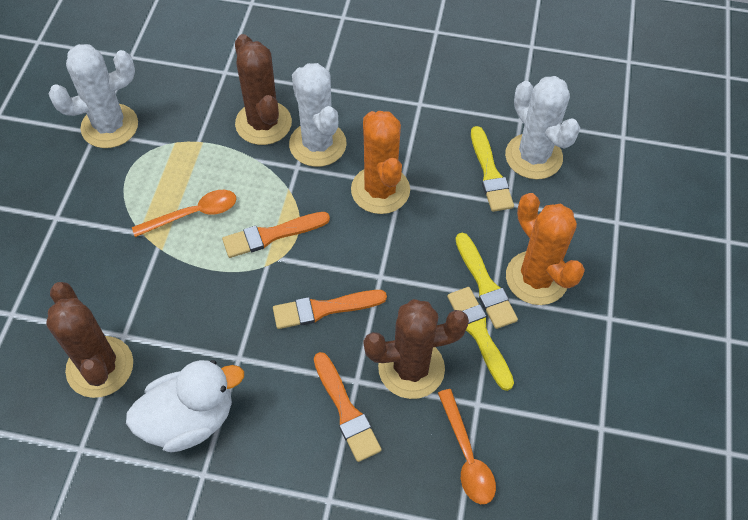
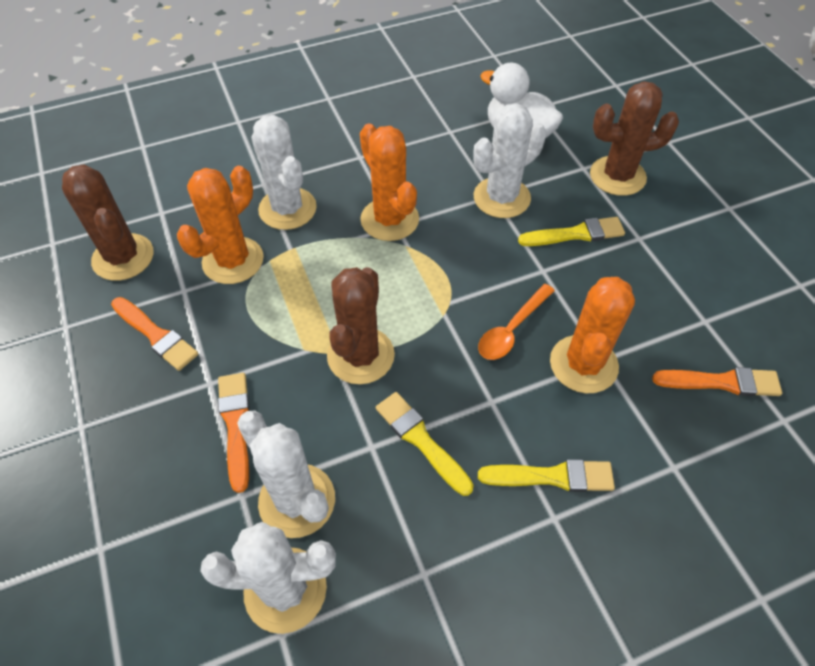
orange cactus: [351,111,410,214] [506,193,585,305] = 2 -> [177,166,264,284] [360,124,419,241] [550,277,635,393] = 3
orange spoon: [132,190,236,237] [438,389,496,504] = 2 -> [478,284,555,360] = 1
white cactus: [49,44,138,148] [289,63,347,167] [505,76,580,180] = 3 -> [200,522,336,634] [237,410,335,538] [251,115,317,230] [473,103,546,218] = 4

